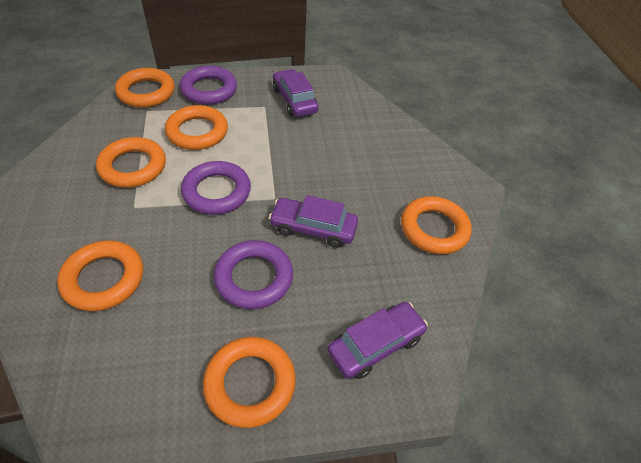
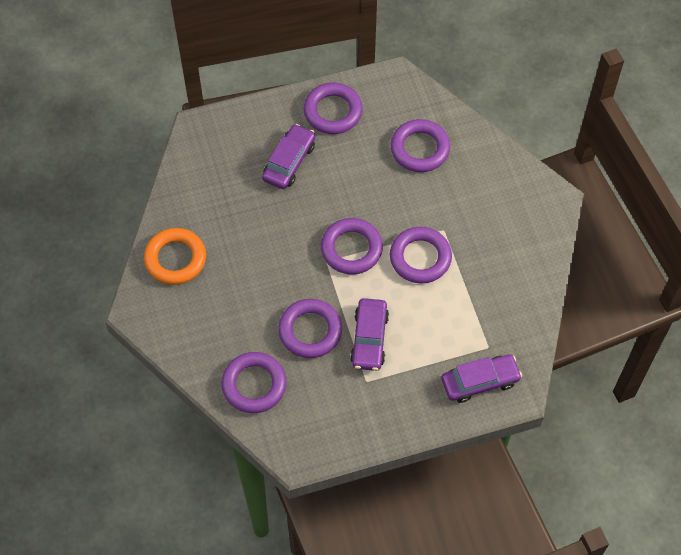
orange ring: [57,240,143,311] [96,137,166,188] [115,68,175,108] [165,105,228,150] [203,337,296,428] [401,196,472,254] = 6 -> [144,228,206,285] = 1
purple ring: [180,66,237,105] [181,161,251,215] [214,240,293,309] = 3 -> [221,352,287,413] [278,299,342,358] [304,83,363,134] [321,218,383,274] [390,119,450,172] [390,227,452,284] = 6

